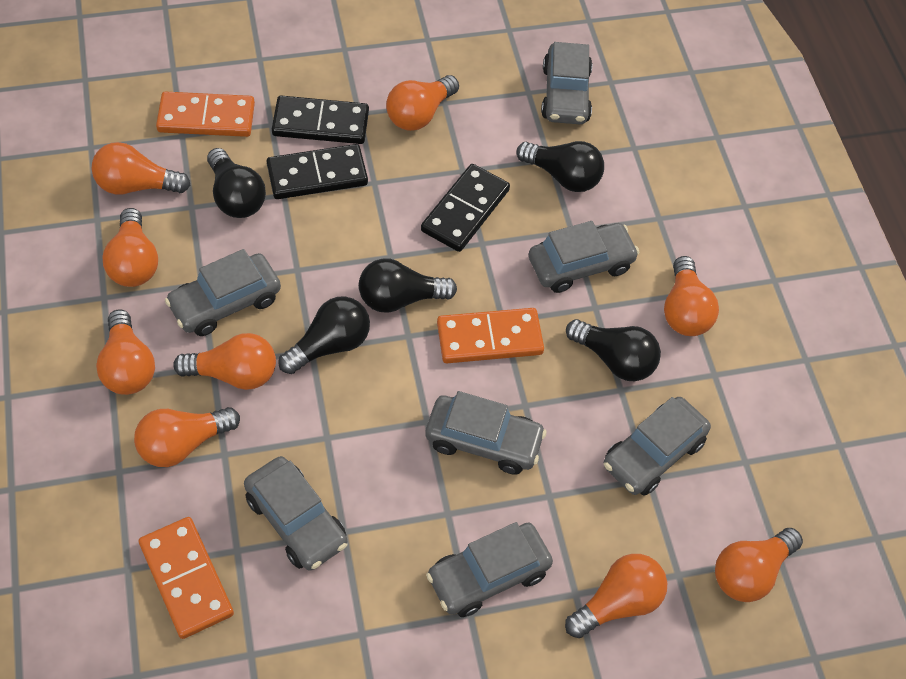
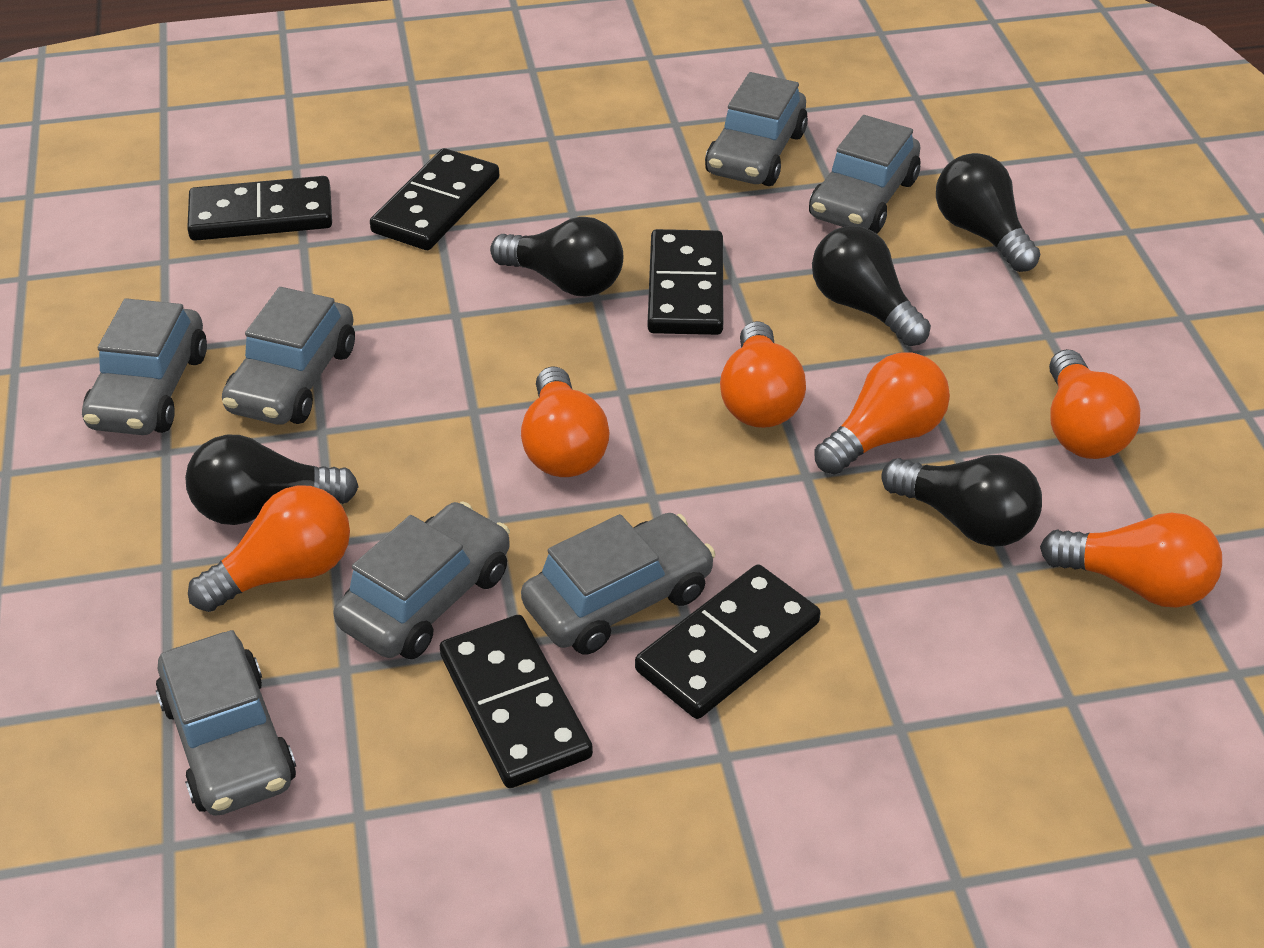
black domino: [267,144,368,199] [272,96,369,144] [421,164,510,252] = 3 -> [187,176,332,241] [370,148,499,250] [440,615,593,788] [635,565,821,719] [648,229,723,335] = 5
orange domino: [139,517,234,639] [156,92,255,137] [437,308,544,363] = 3 -> none = 0
orange light bulb: [91,142,190,195] [96,309,155,395] [103,208,158,287] [134,407,240,467] [173,333,276,390] [386,75,459,131] [565,554,667,638] [664,256,719,336] [715,528,803,602] = 9 -> [188,485,350,612] [521,366,610,477] [720,321,806,428] [814,352,950,475] [1040,513,1222,608] [1049,349,1140,459] = 6

